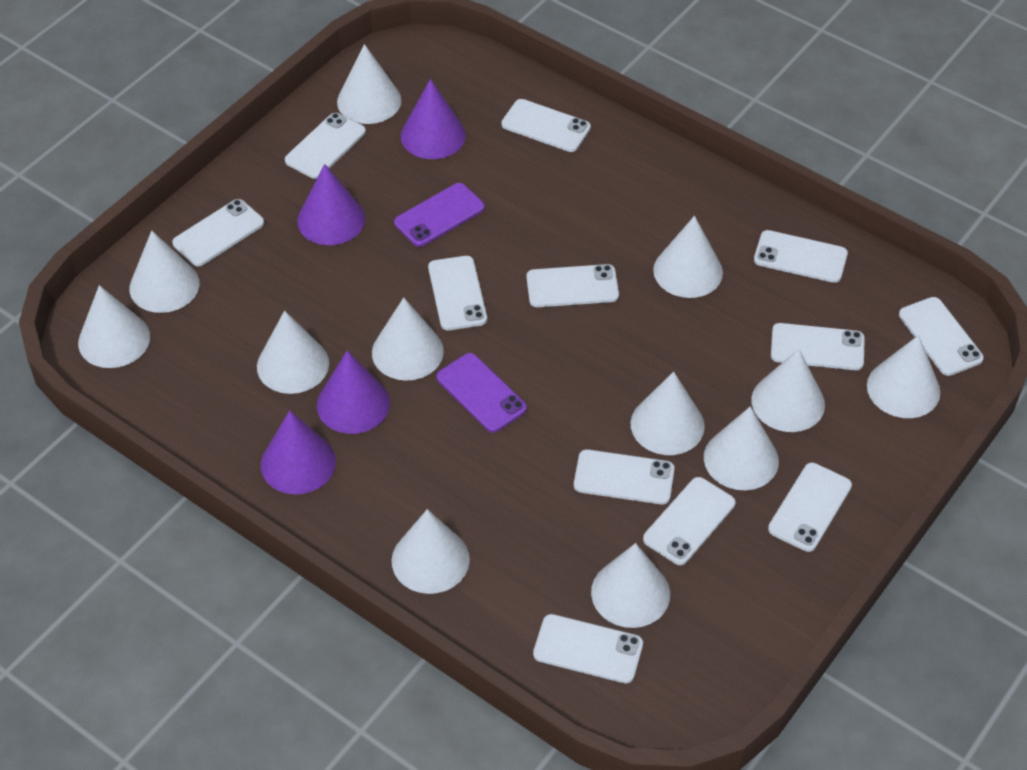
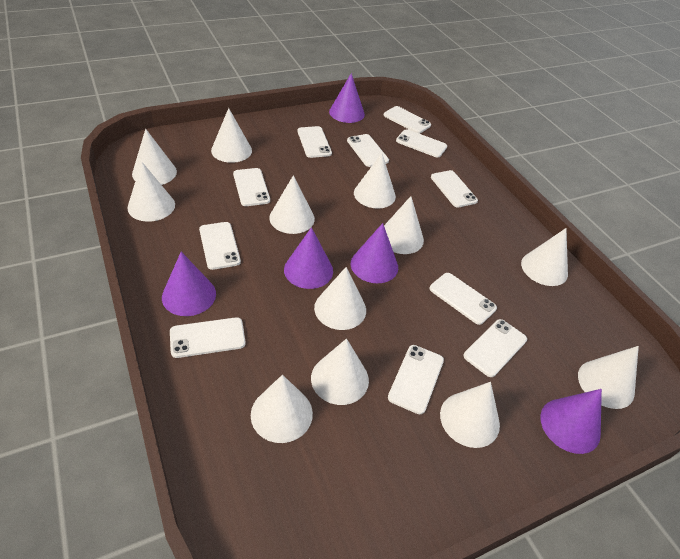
purple cone: [261,410,336,495] [297,164,365,245] [317,350,390,434] [401,79,466,159] = 4 -> [162,252,216,316] [284,227,333,289] [329,73,365,123] [351,223,398,283] [540,389,602,454] = 5
purple phone: [394,183,485,247] [436,353,527,433] = 2 -> none = 0
white phone: [172,199,264,266] [285,113,366,179] [428,256,487,330] [502,99,591,152] [526,264,619,307] [533,614,643,683] [574,449,675,504] [643,477,735,565] [754,230,848,283] [768,463,852,552] [771,323,865,370] [899,297,984,376] = 12 -> [170,317,246,358] [199,222,241,270] [233,168,270,206] [298,126,332,158] [347,134,389,167] [384,106,431,134] [388,345,444,415] [396,129,447,158] [430,273,497,325] [431,170,478,208] [464,319,527,377] = 11

